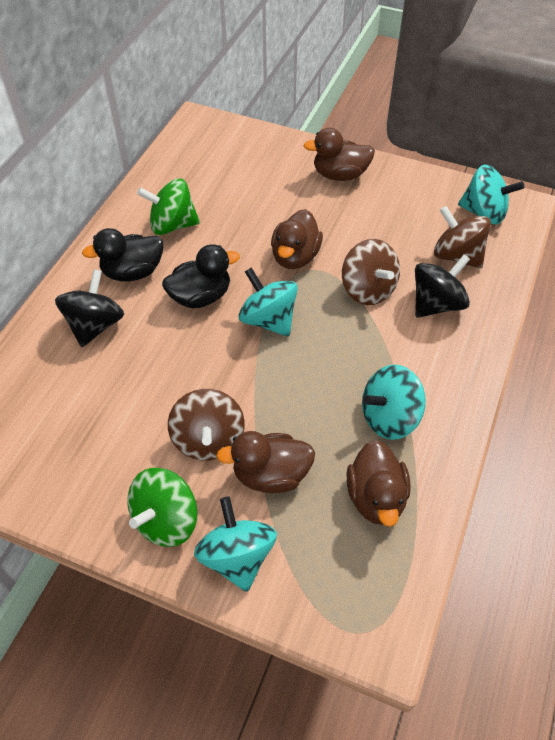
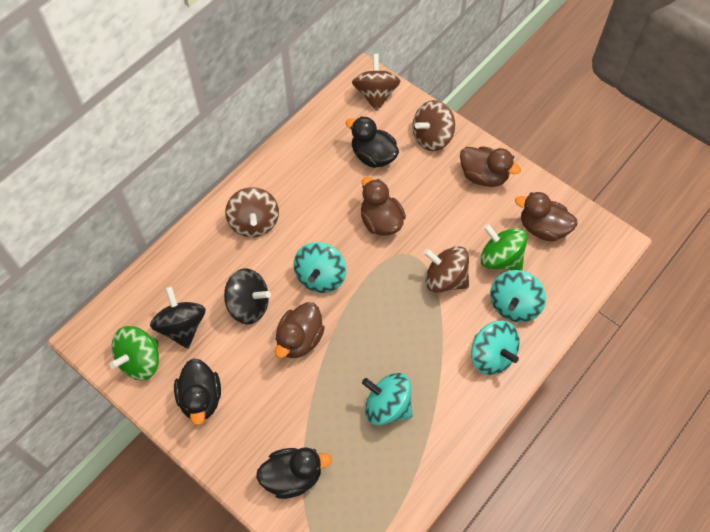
black duck: [82,228,163,281] [162,244,240,308] = 2 -> [174,358,221,425] [256,447,332,499] [346,116,399,168] = 3
brown spinning top: [168,389,245,461] [342,239,400,305] [434,206,491,269] = 3 -> [225,187,279,237] [352,54,400,111] [412,100,455,151] [424,246,469,293] = 4

